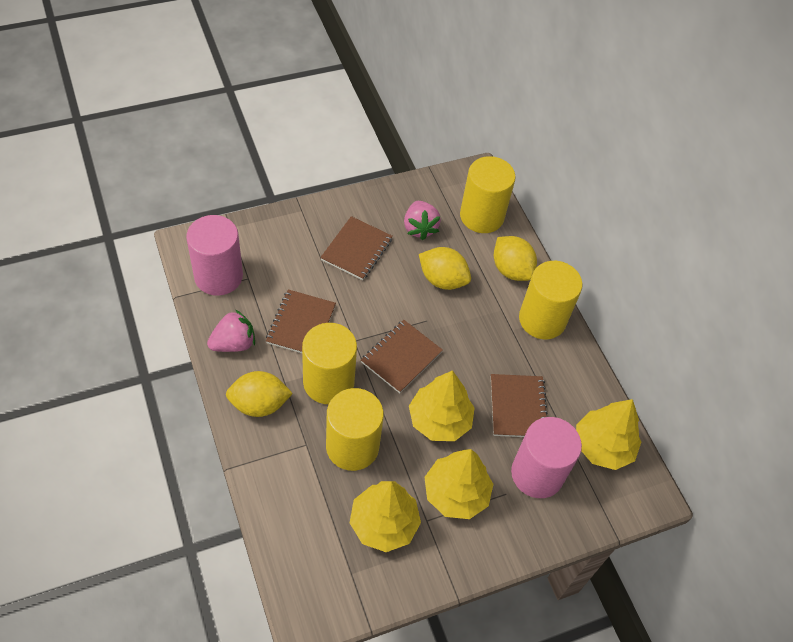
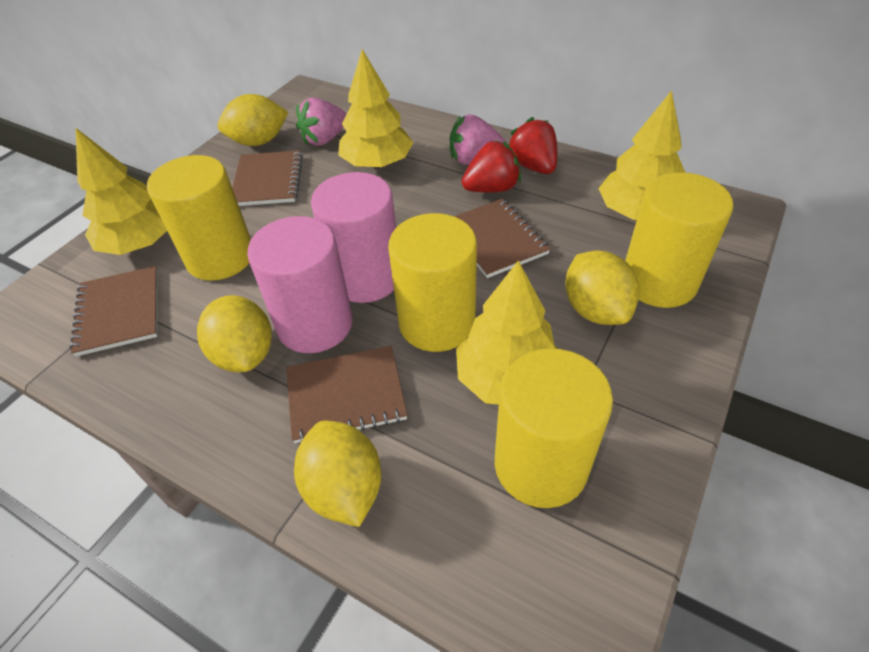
red strawberry: none = 0 -> [462,140,521,192] [509,117,557,174] = 2
yellow lemon: [226,371,293,417] [419,247,471,290] [494,236,537,281] = 3 -> [197,295,272,372] [218,94,289,146] [294,421,381,527] [565,250,639,325] = 4

